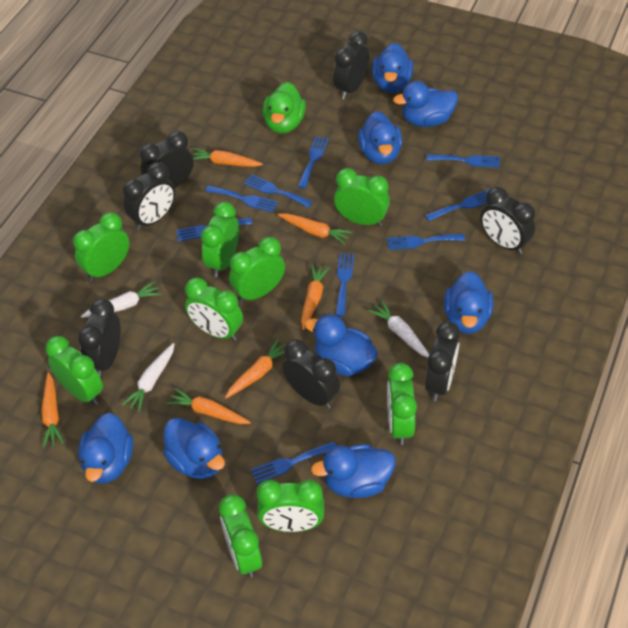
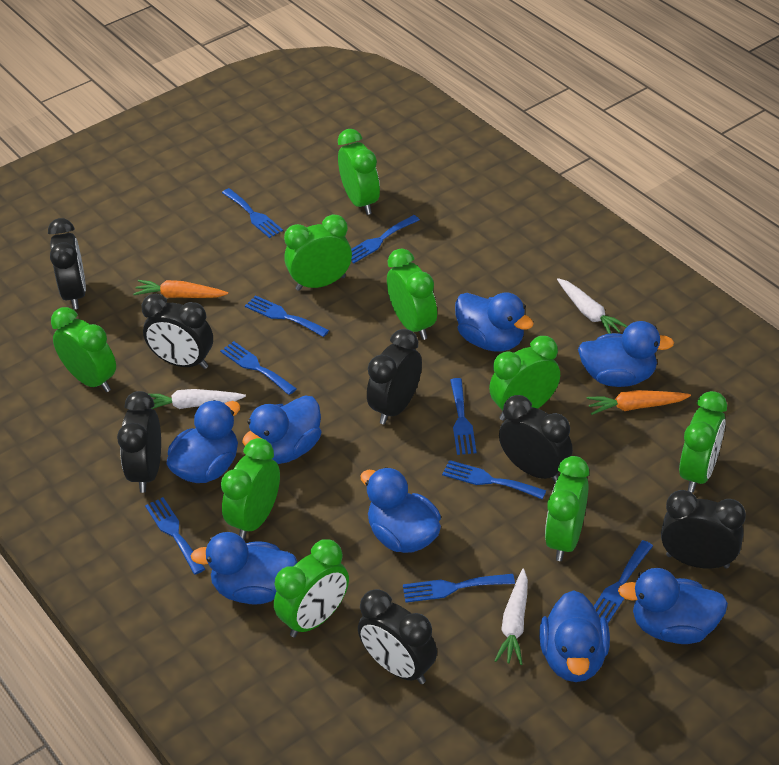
green duck: [262,82,306,134] = 1 -> none = 0
orange carrot: [41,372,64,448] [166,388,251,424] [191,148,263,167] [225,339,285,398] [278,213,352,245] [301,264,330,330] = 6 -> [133,280,228,298] [587,390,691,415] = 2

